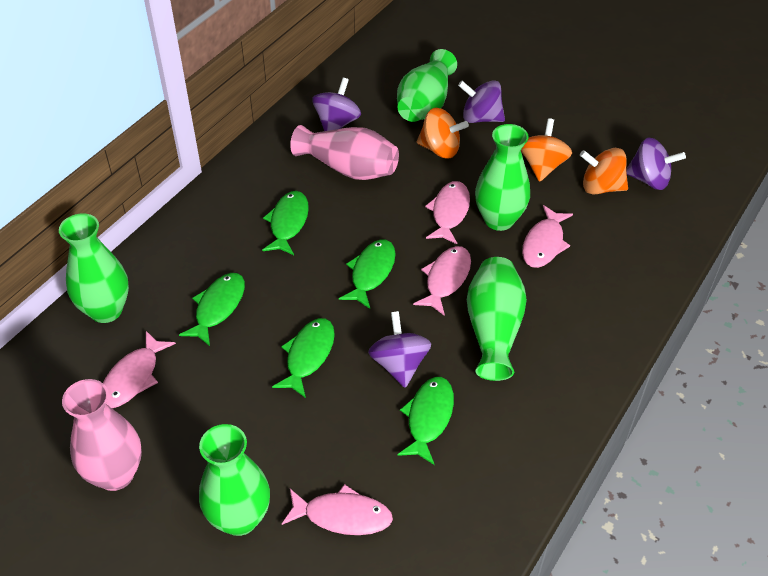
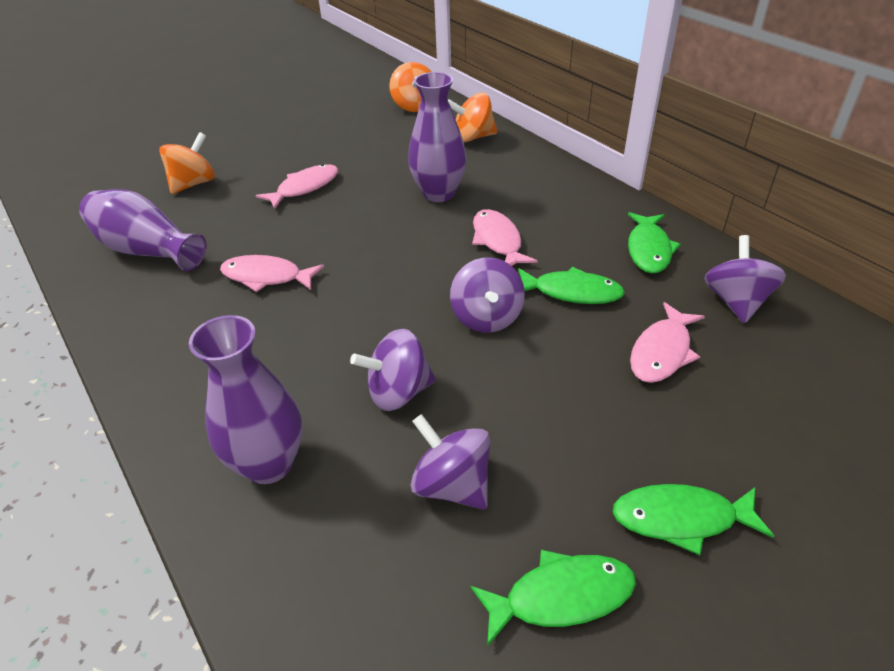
green fish: [179,273,245,346] [262,191,309,255] [272,318,335,398] [339,239,396,309] [397,377,454,465] = 5 -> [470,550,636,647] [518,267,625,304] [612,484,774,555] [628,212,681,273] = 4
green vase: [59,213,129,323] [199,424,270,536] [397,49,457,122] [467,257,527,381] [475,124,530,231] = 5 -> none = 0
pink fish: [103,331,176,408] [282,484,393,535] [413,246,471,316] [425,181,470,244] [522,205,573,268] = 5 -> [220,255,324,292] [256,164,338,209] [472,209,537,266] [630,302,705,383] = 4
pink vase: [62,379,142,491] [290,125,399,180] = 2 -> none = 0
purple vase: none = 0 -> [79,189,206,271] [189,315,302,484] [408,72,467,202] = 3

